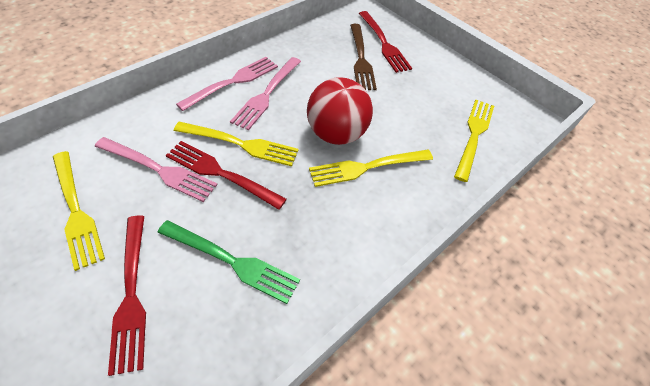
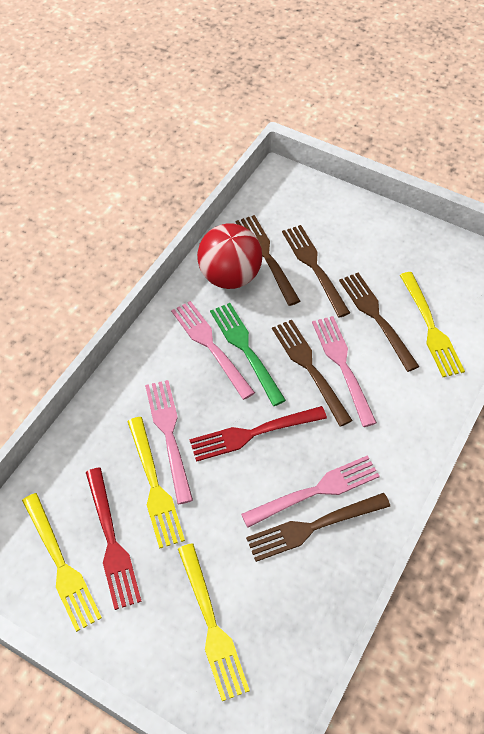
brown fork: [350,24,377,90] = 1 -> [236,215,300,306] [246,493,390,562] [272,320,353,427] [282,225,350,318] [339,273,420,372] = 5
pink fork: [95,137,218,202] [176,57,278,111] [230,57,301,131] = 3 -> [145,380,193,504] [171,301,255,400] [241,455,380,528] [312,316,377,427] = 4
red fork: [108,216,146,376] [166,141,287,210] [359,11,412,73] = 3 -> [86,468,142,610] [189,406,327,462] = 2

